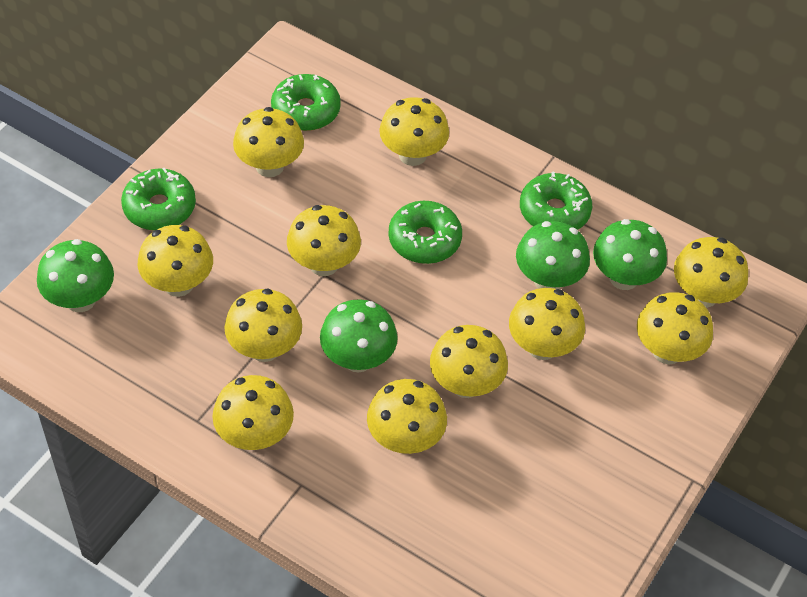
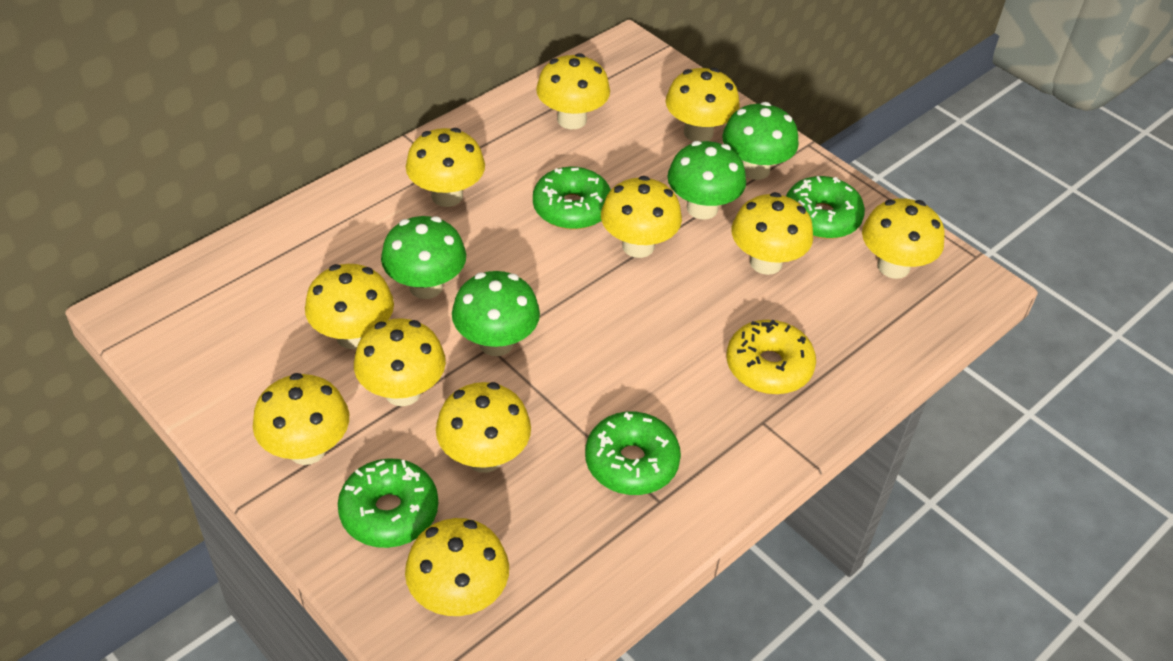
yellow donut: none = 0 -> [727,320,816,394] = 1

